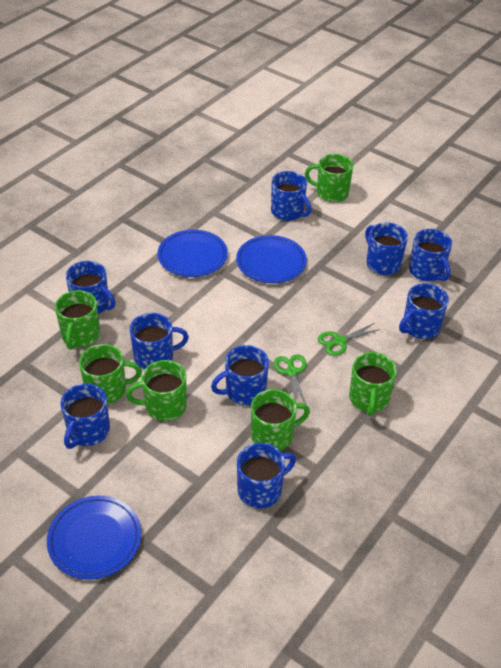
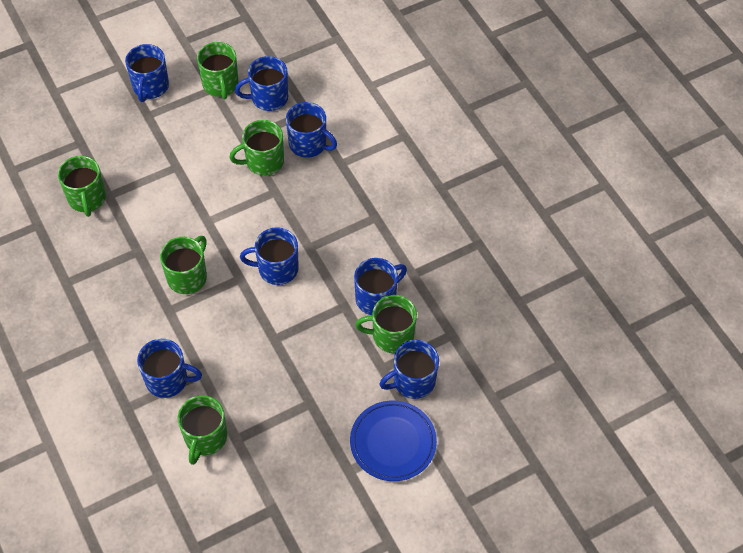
blue mug: [61,383,110,449] [66,261,116,314] [130,313,189,369] [211,345,269,405] [237,443,296,509] [271,171,311,221] [365,223,408,275] [399,283,449,339] [409,229,452,282] = 9 -> [125,44,169,102] [137,339,202,398] [235,56,288,111] [240,227,299,285] [286,102,337,158] [354,258,407,315] [379,340,439,399] = 7
blue plate: [47,496,141,580] [158,229,228,277] [236,235,307,283] = 3 -> [350,400,437,481] = 1
green scissors: [274,354,307,404] [318,323,380,356] = 2 -> none = 0

